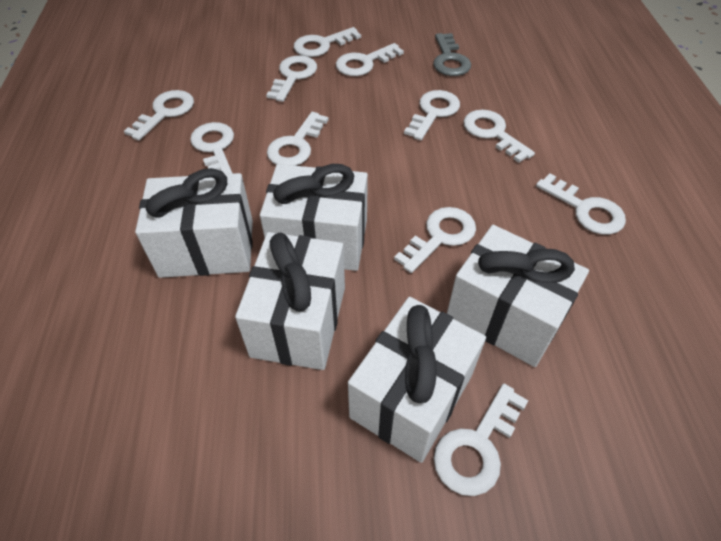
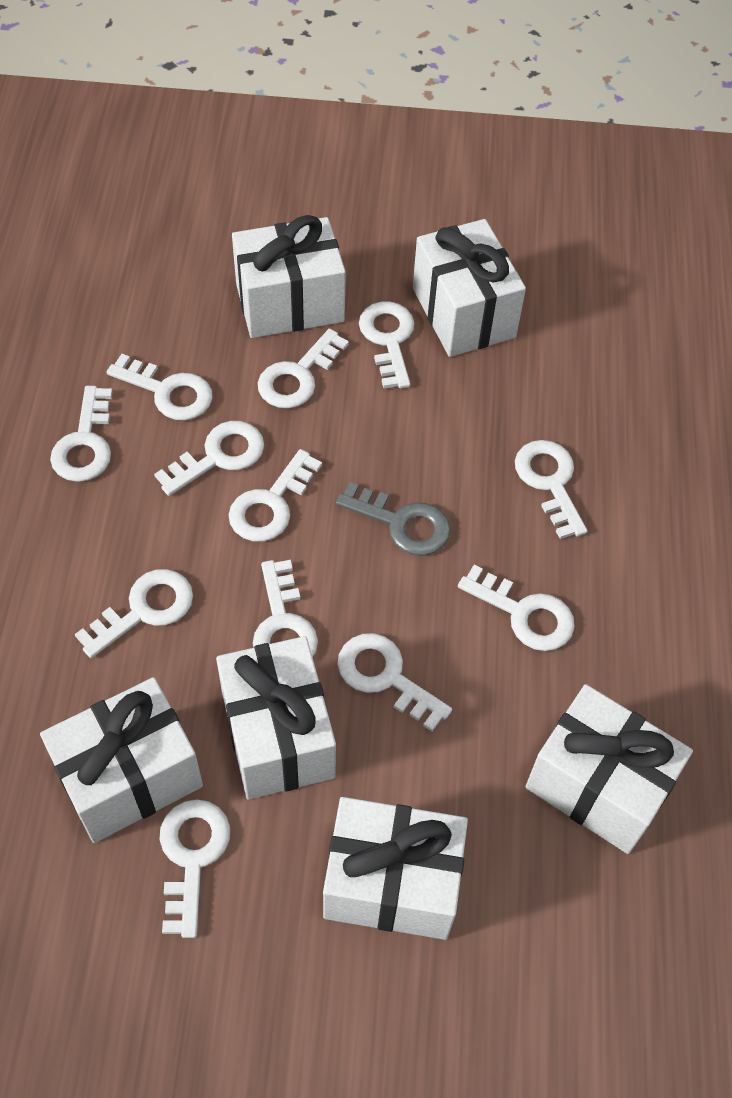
white gift: [135,168,253,278] [235,232,345,370] [260,164,368,271] [348,297,486,463] [447,225,589,367] = 5 -> [40,677,203,843] [216,636,336,800] [232,215,346,338] [323,797,468,940] [413,219,526,357] [526,684,693,854] = 6
white key: [124,90,194,141] [190,122,234,174] [266,55,317,102] [267,112,329,166] [294,27,361,57] [336,43,404,76] [394,207,476,273] [404,90,460,140] [433,384,528,496] [463,109,535,163] [536,174,626,235] = 11 -> [50,386,112,482] [75,569,193,658] [107,354,212,421] [154,421,264,496] [159,799,230,938] [229,449,322,542] [253,560,318,657] [258,328,349,408] [337,633,452,732] [359,302,414,389] [458,565,575,651] [515,440,587,539] = 12

